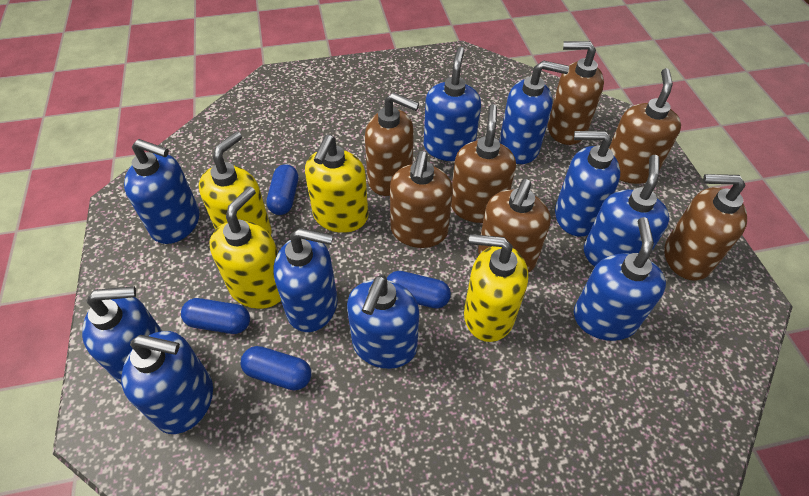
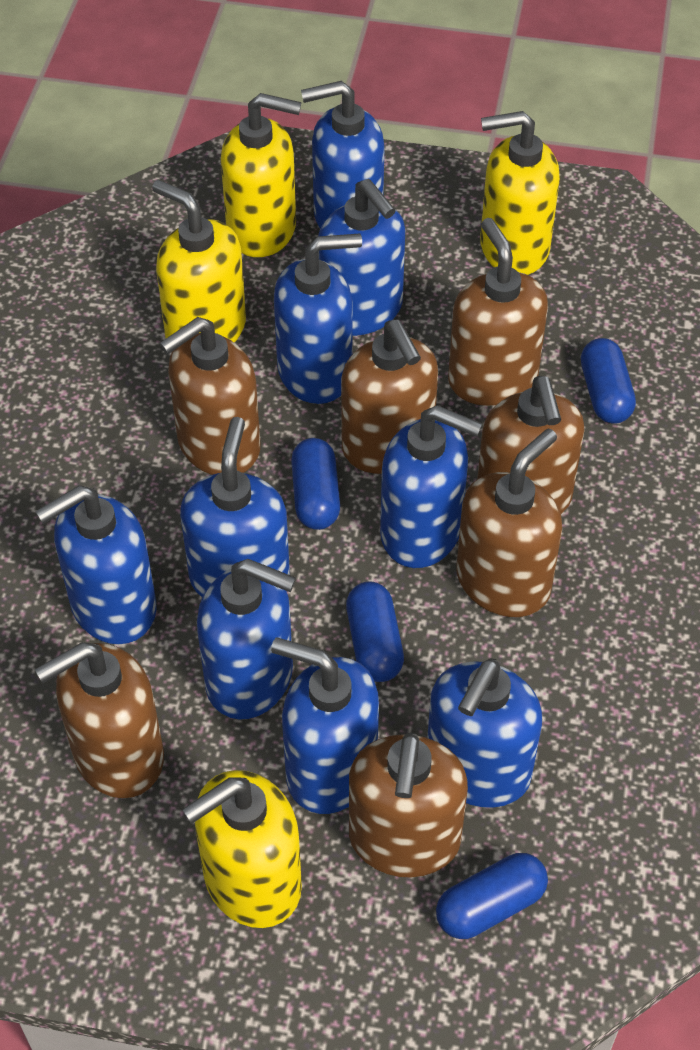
blue soap dispenser: [82,286,162,384] [121,331,213,434] [124,139,199,244] [274,228,338,332] [347,275,419,369] [424,47,481,161] [499,60,569,164] [555,131,620,237] [574,217,666,341] [584,155,669,266] = 10 -> [35,485,157,644] [180,417,290,597] [197,559,296,720] [271,638,379,814] [274,233,362,404] [301,81,385,229] [318,179,405,336] [380,405,482,568] [427,658,542,808] = 9

